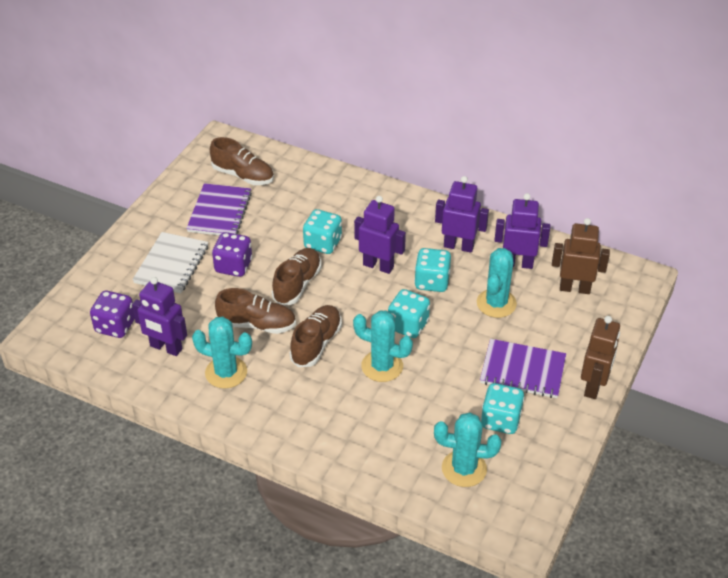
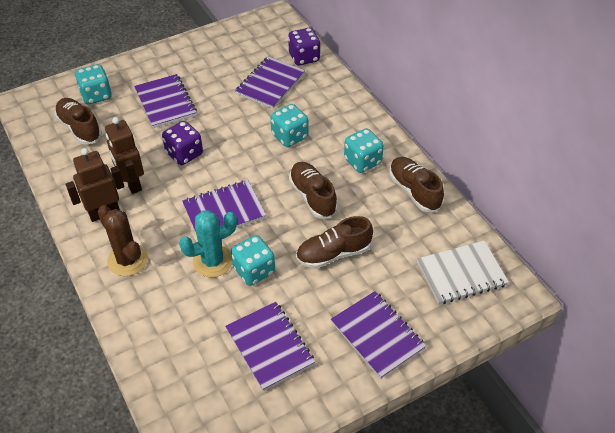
brown cactus: none = 0 -> [98,205,148,276] = 1
purple notebook: [186,183,252,235] [480,339,566,398] = 2 -> [134,74,197,128] [182,180,266,233] [225,302,315,391] [235,56,305,109] [331,291,426,379] = 5
purple robot: [132,277,187,356] [354,196,406,274] [435,176,489,253] [494,193,550,269] = 4 -> none = 0
turquoise cactus: [192,317,252,389] [353,310,413,382] [434,412,501,487] [477,248,517,318] = 4 -> [179,210,237,277] = 1

